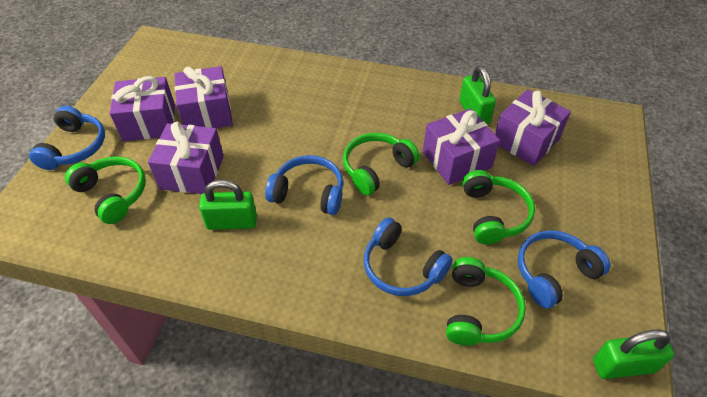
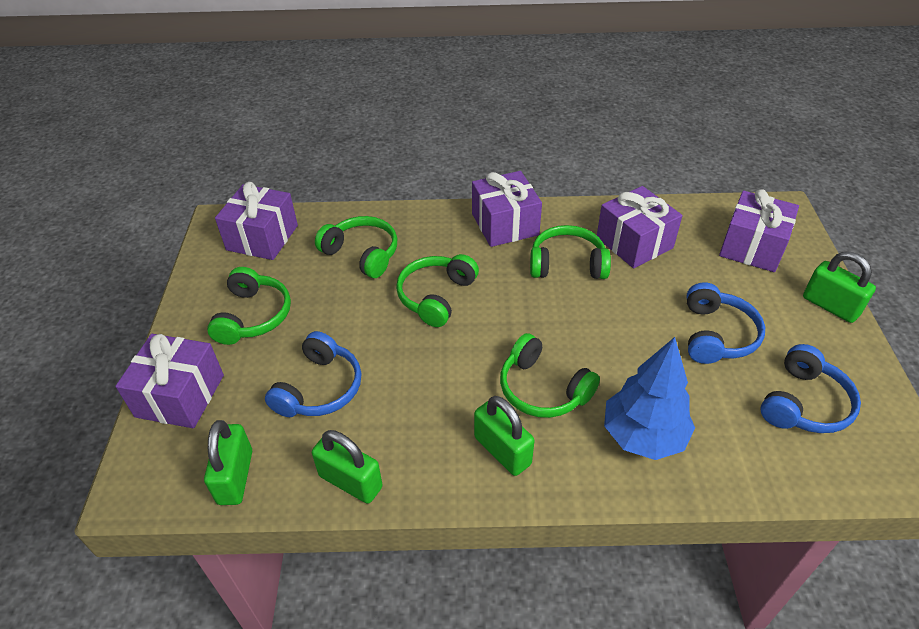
blue headphones: [29,106,105,170] [265,155,343,215] [364,218,453,296] [518,230,611,309] = 4 -> [265,331,361,417] [687,282,765,364] [760,344,861,433] = 3
blue tree: none = 0 -> [604,337,695,460] = 1
green headphones: [65,157,146,224] [343,133,420,196] [446,257,526,346] [462,170,535,244] = 4 -> [207,267,291,345] [315,216,397,278] [396,254,479,327] [500,333,600,418] [530,225,611,279] = 5
green padlock: [199,179,257,230] [459,66,496,124] [593,330,674,379] = 3 -> [204,420,252,505] [312,430,383,504] [474,396,535,476] [803,252,876,323] = 4

